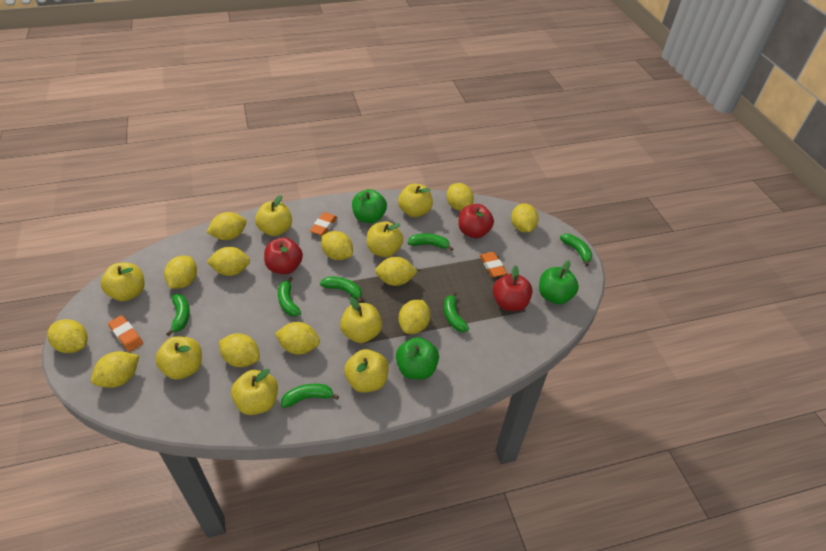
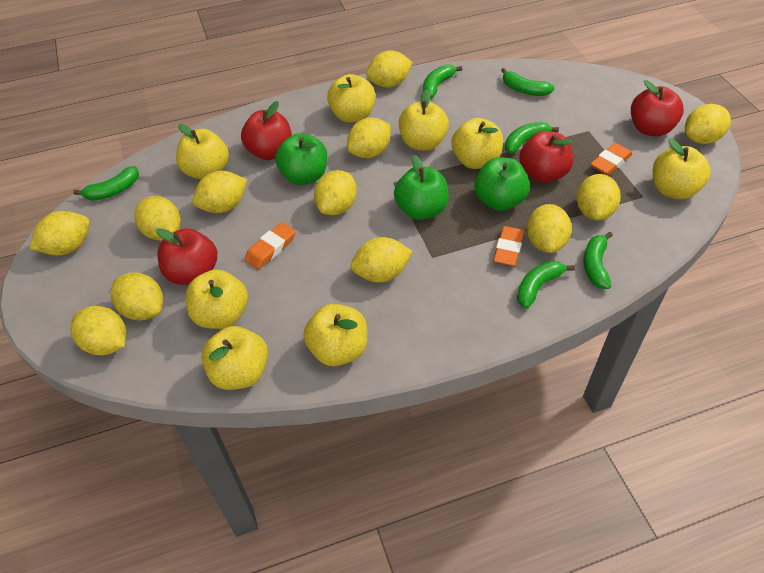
green banana: [166,294,190,336] [278,277,301,316] [281,384,339,408] [320,277,363,303] [408,233,453,251] [444,291,469,332] [560,234,592,267] = 7 -> [73,166,139,201] [423,64,463,98] [501,68,554,96] [505,122,559,153] [517,261,575,308] [583,232,613,289] = 6
red apple: [264,237,303,274] [458,204,494,238] [493,265,533,311] = 3 -> [156,228,217,285] [241,101,292,160] [519,131,573,183] [631,80,684,137] = 4

